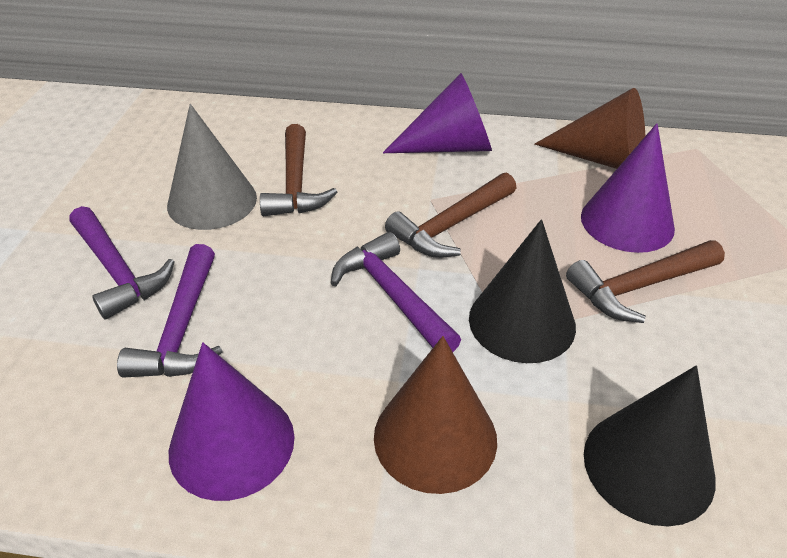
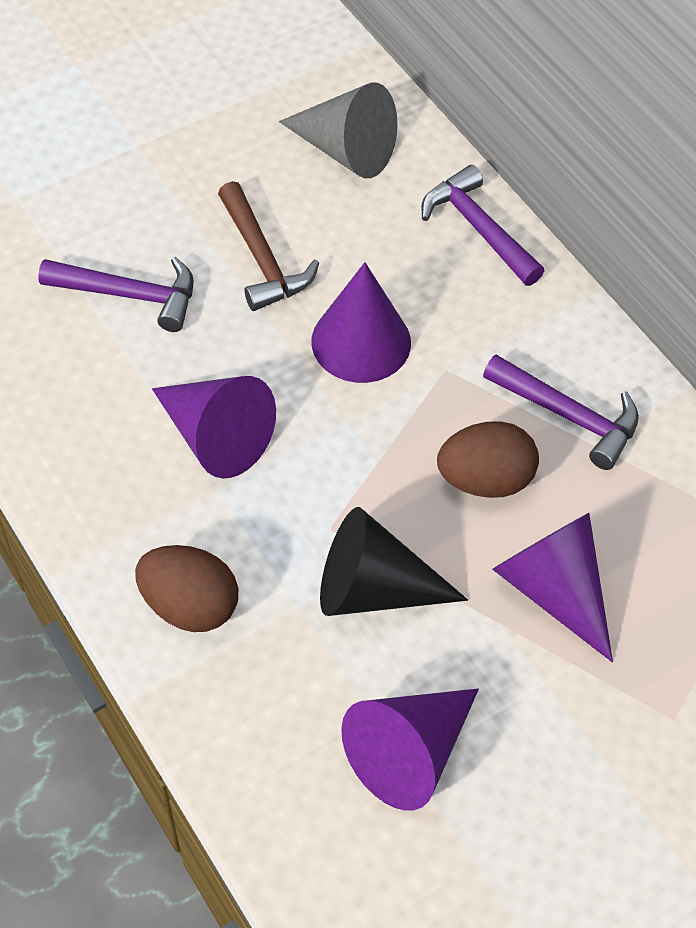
black cone: [469,219,576,363] [584,366,716,526] = 2 -> [320,507,468,616] = 1
brown cone: [374,336,497,494] [534,88,645,169] = 2 -> none = 0
brown egg: none = 0 -> [135,545,238,632] [437,421,539,498] = 2
brown hammer: [260,124,337,216] [385,173,516,258] [566,240,725,323] = 3 -> [218,181,319,311] = 1
purple cone: [169,342,295,501] [383,73,492,153] [581,123,675,253] = 3 -> [152,376,276,479] [312,262,411,383] [341,689,479,810] [492,513,613,662] = 4

